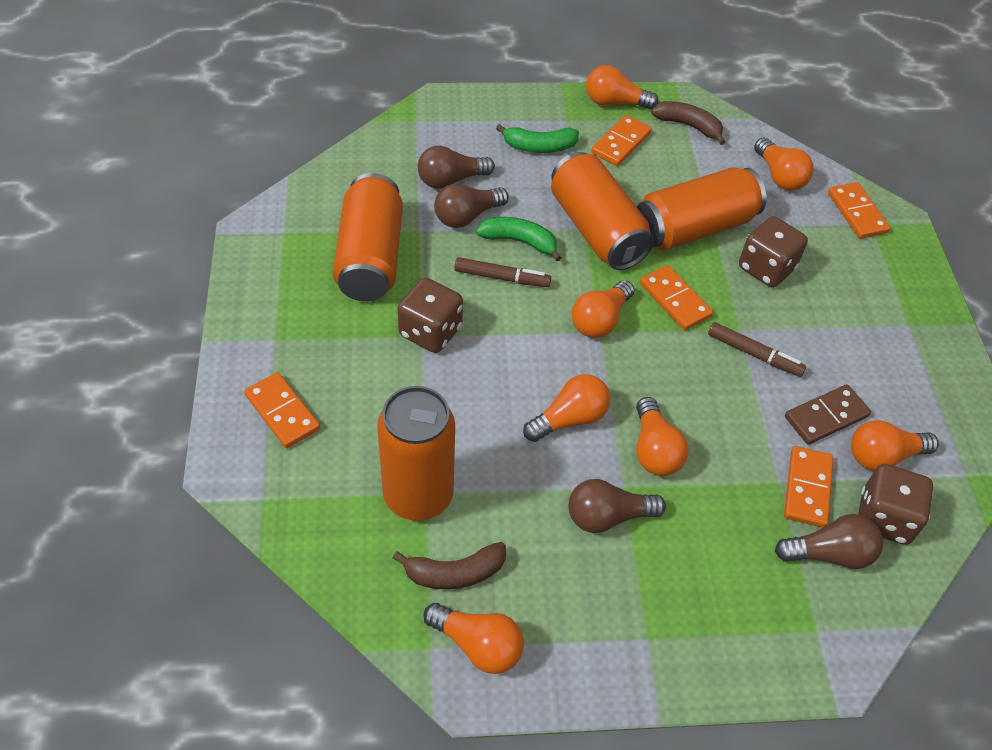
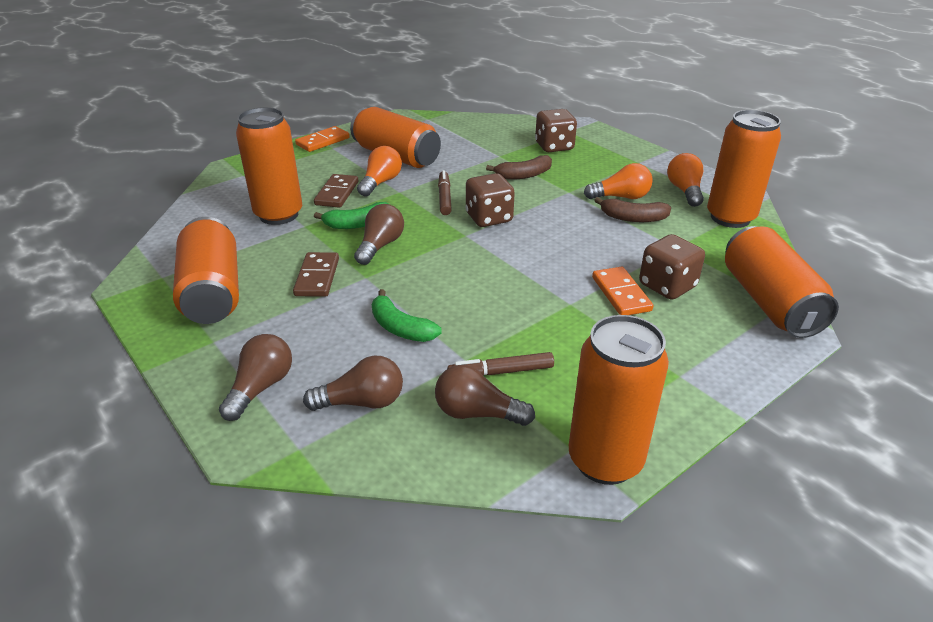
brown domino: [785,384,871,445] = 1 -> [293,252,339,297] [314,174,359,208] = 2
orange can: [333,173,403,301] [377,386,455,521] [551,152,654,270] [637,167,766,250] = 4 -> [173,217,239,324] [236,107,302,225] [350,107,441,168] [569,315,669,485] [707,110,781,228] [725,226,839,338] = 6
orange domino: [244,372,320,448] [591,115,652,166] [640,265,713,330] [784,446,833,528] [828,182,890,239] = 5 -> [295,126,350,152] [592,267,653,315] = 2
orange light bulb: [423,603,524,674] [523,374,611,442] [572,280,635,338] [586,65,658,110] [636,397,688,476] [754,138,814,191] [851,420,939,471] = 7 -> [357,146,402,196] [584,163,653,199] [667,153,704,207] = 3

